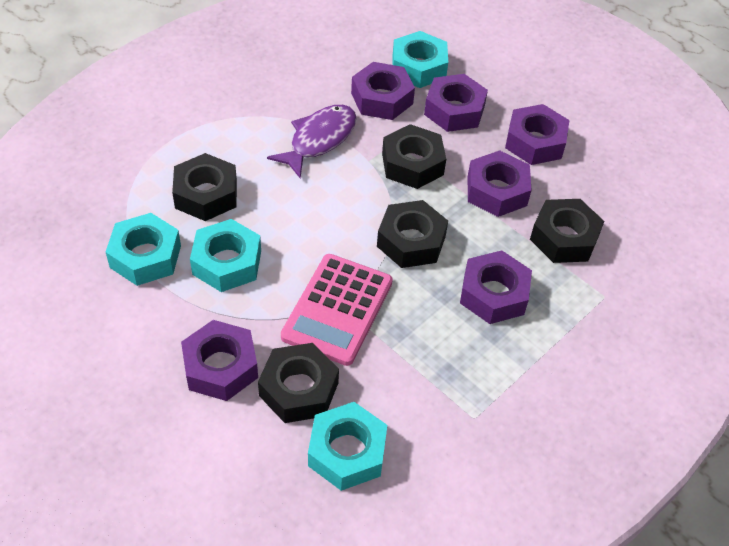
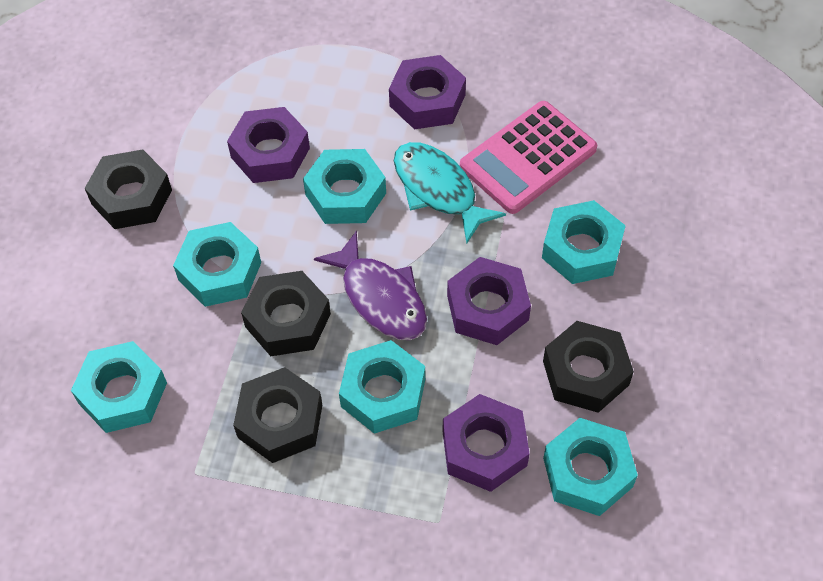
black nut: [172,153,237,221] [258,343,339,423] [377,200,448,268] [382,124,446,189] [530,199,604,263] = 5 -> [85,149,172,229] [233,367,322,463] [241,271,331,356] [543,321,634,413] = 4
purple nut: [181,320,258,401] [351,62,415,120] [424,74,488,132] [460,250,532,324] [468,150,531,217] [505,104,570,165] = 6 -> [227,107,310,183] [389,55,466,129] [443,394,530,492] [447,257,531,345] = 4
turquoise fish: none = 0 -> [394,142,506,244] = 1
turquoise nut: [106,213,181,286] [190,219,261,292] [308,402,387,491] [392,31,448,88] = 4 -> [71,341,167,433] [173,222,261,307] [303,149,386,224] [339,340,425,434] [542,200,626,284] [543,418,638,516] = 6

